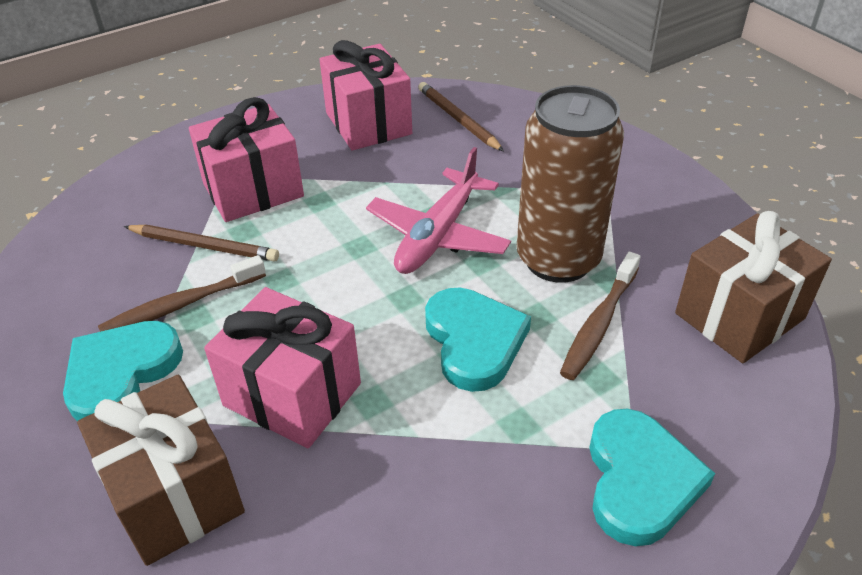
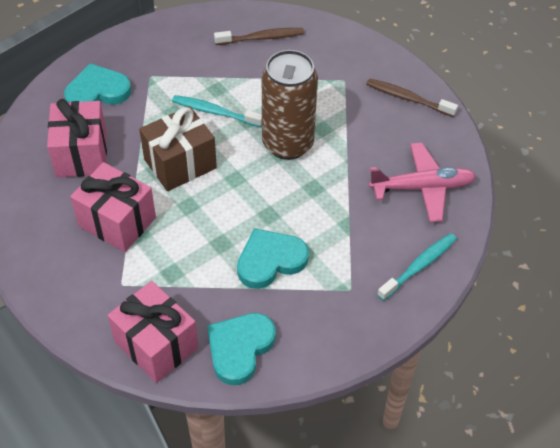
brown gift: [77,375,245,566] [675,211,832,363] = 2 -> [139,106,217,191] = 1
brown pencil: [124,225,279,262] [418,82,504,151] = 2 -> none = 0
turquoise toothbrush: none = 0 -> [172,95,262,127] [377,233,457,301] = 2

